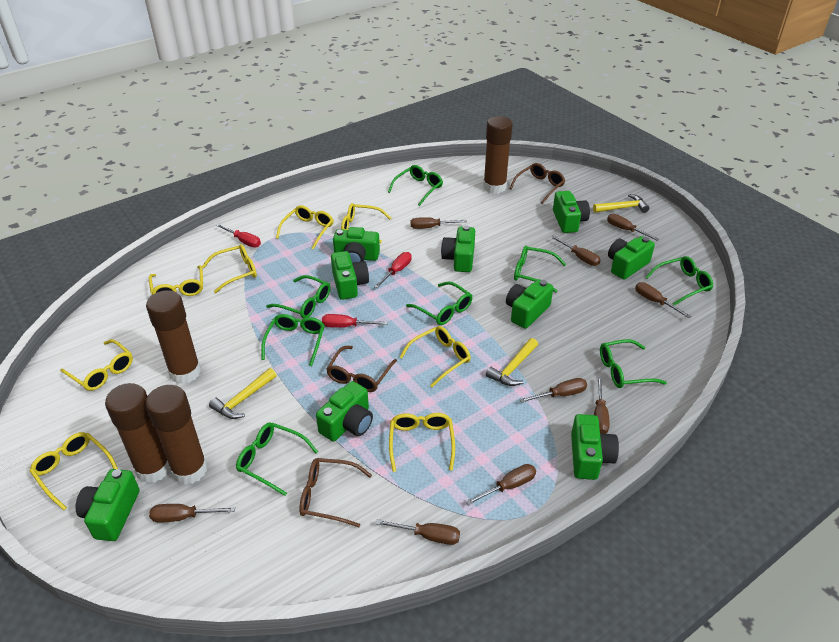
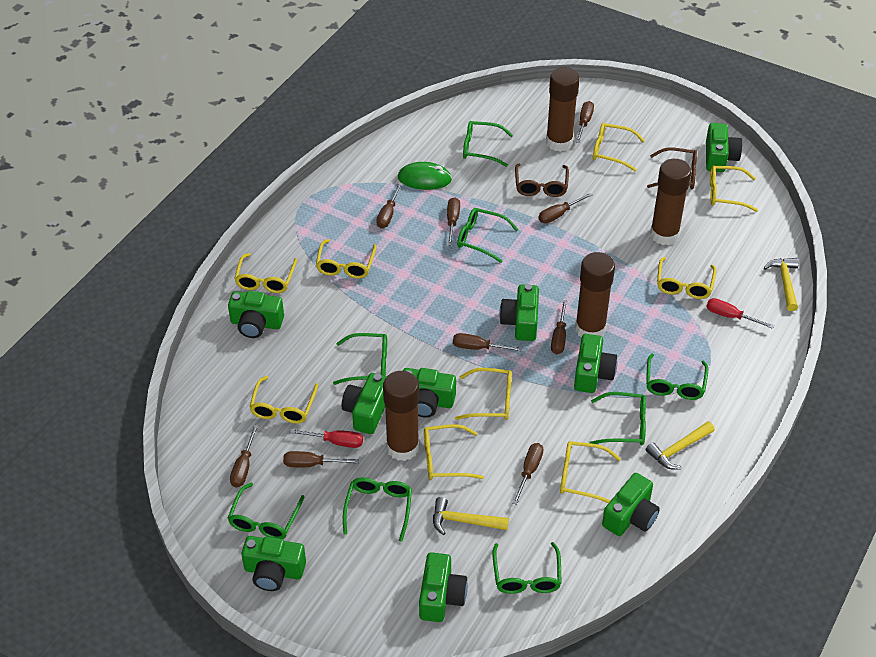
brown glasses: [299,458,372,527] [326,346,397,392] [510,163,565,204] = 3 -> [515,163,569,197] [647,148,697,189] = 2
green mouse: none = 0 -> [398,162,452,190] = 1
red screwdriver: [216,224,261,248] [322,314,388,328] [374,252,412,288] = 3 -> [289,429,363,448] [706,298,774,329] = 2
yellow glasses: [30,432,118,510] [60,339,133,391] [149,265,203,296] [202,244,257,293] [276,205,333,250] [341,203,391,243] [389,413,455,472] [400,326,471,387] = 8 -> [234,253,297,293] [250,376,318,424] [316,239,377,279] [424,424,484,480] [455,368,512,420] [560,441,621,503] [593,123,645,172] [657,257,716,299] [710,165,758,212] = 9

